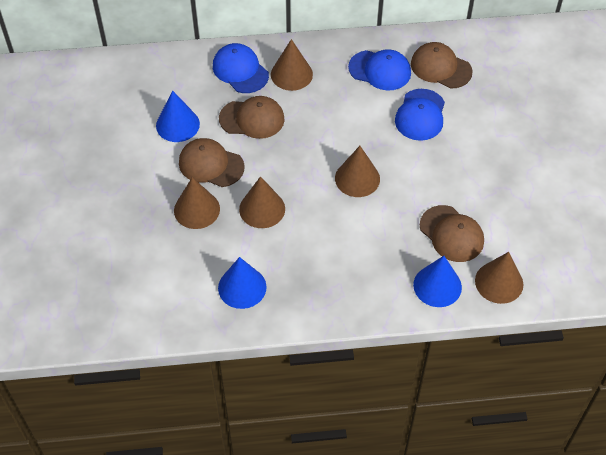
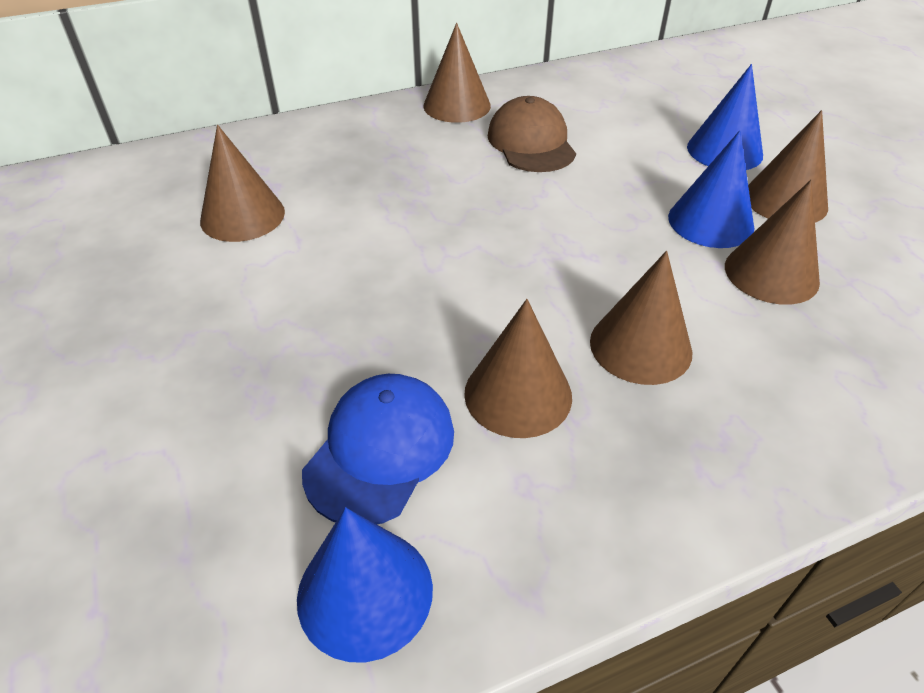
blue cap: [213,43,269,93] [348,49,411,90] [395,89,445,141] = 3 -> [302,374,454,524] = 1
brown cap: [179,138,244,187] [219,96,285,139] [411,42,472,89] [420,205,484,262] = 4 -> [488,96,576,172] = 1
brown cone: [174,177,220,229] [239,176,285,228] [271,39,313,91] [335,146,380,197] [475,252,523,304] = 5 -> [200,125,285,242] [423,23,491,123] [464,299,572,438] [590,251,692,385] [725,180,820,305] [748,110,828,223] = 6

